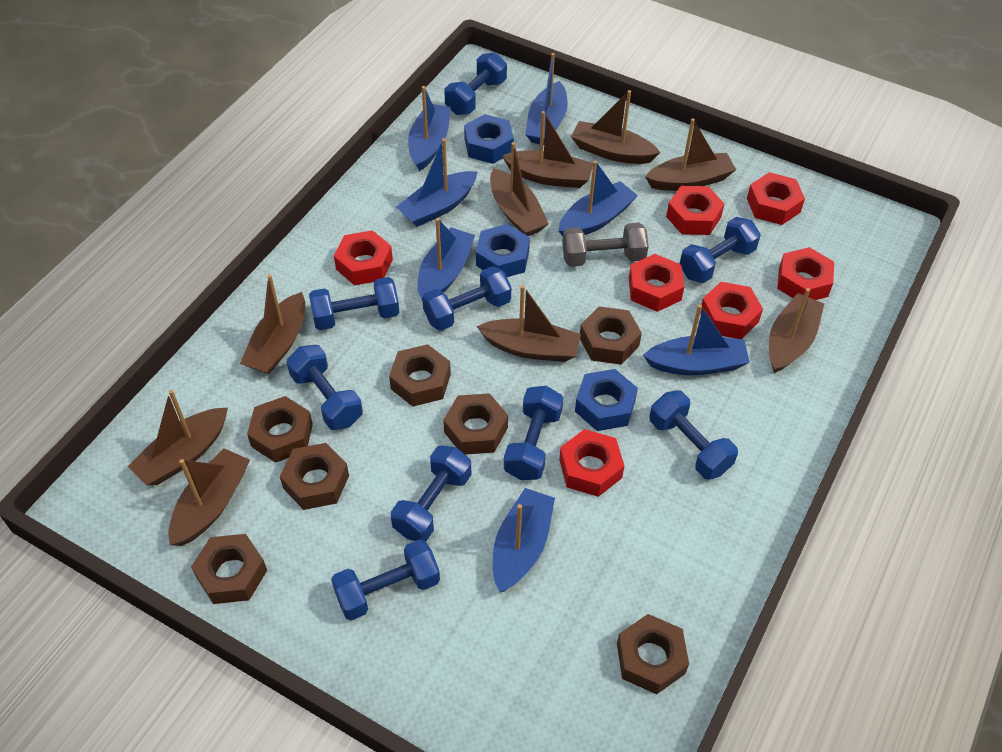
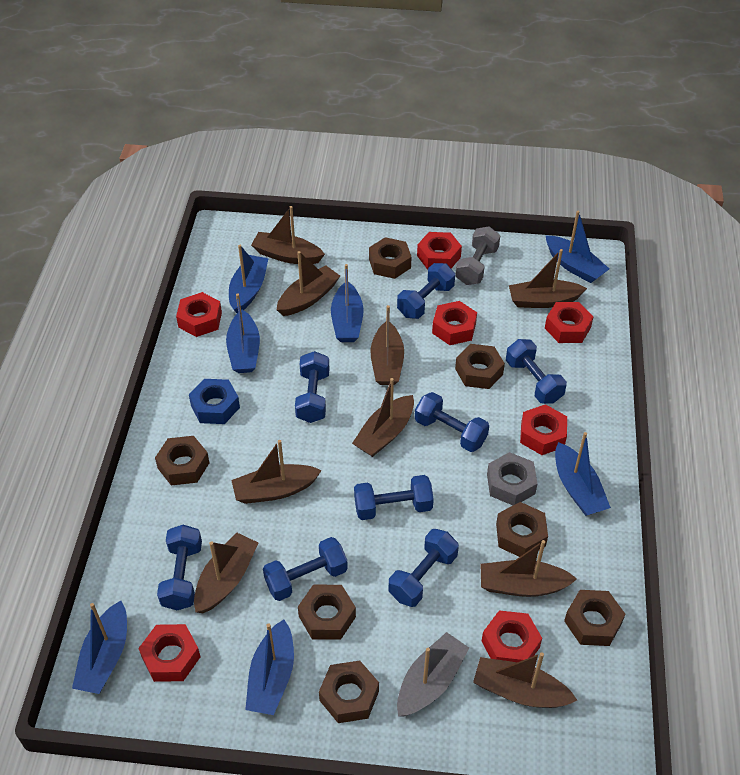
blue dumbbell: [287,345,363,430] [309,277,400,330] [331,539,440,620] [391,445,471,541] [422,266,512,331] [444,52,507,115] [504,386,563,480] [650,390,738,480] [680,217,761,283] = 9 -> [157,525,202,610] [263,537,348,601] [295,351,330,423] [354,475,434,520] [388,529,459,607] [397,263,455,319] [415,392,489,452] [506,339,567,404] = 8
blue nut: [464,114,514,164] [476,224,530,277] [575,369,638,431] = 3 -> [189,379,240,424] = 1
grey boat: none = 0 -> [397,632,469,717] = 1
grey nut: none = 0 -> [487,452,538,505] = 1

